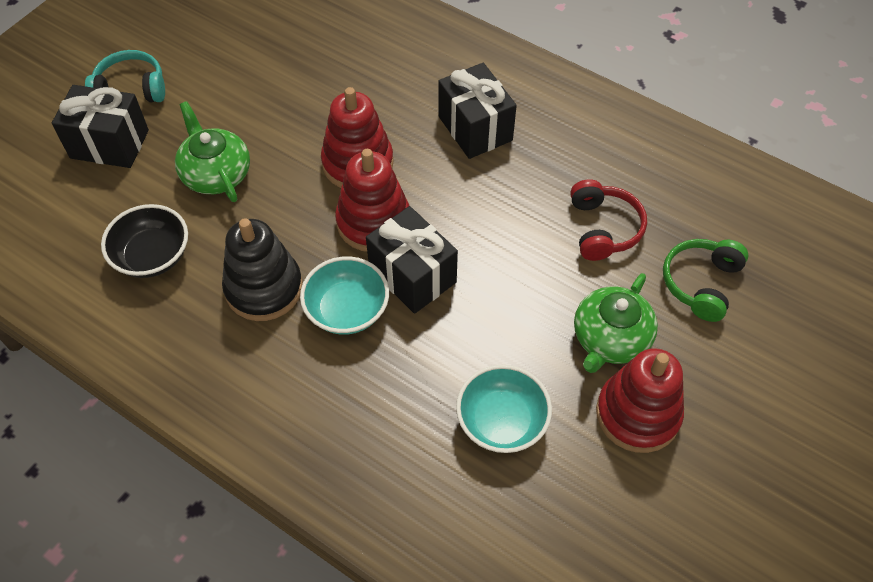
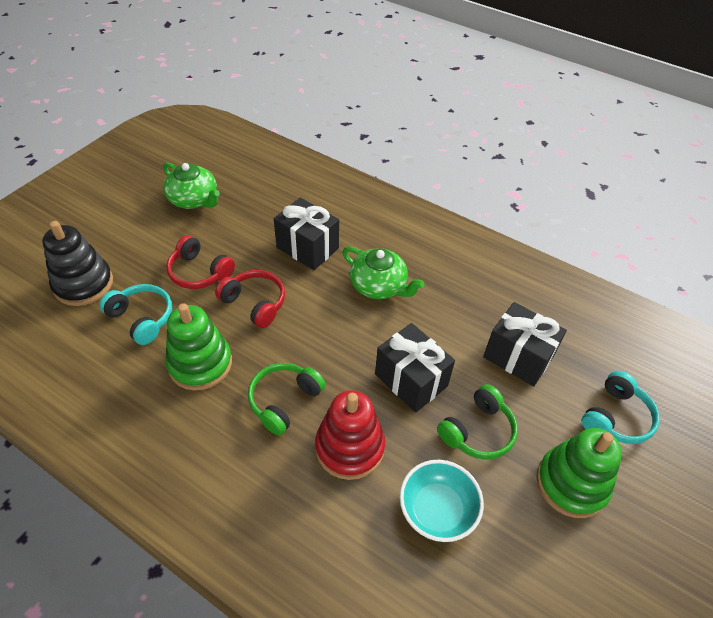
black bowl: [101,204,188,278] = 1 -> none = 0
green headphones: [663,239,748,322] = 1 -> [248,363,326,436] [437,384,518,460] = 2
green stacking toy: none = 0 -> [165,303,232,391] [537,428,622,518] = 2
red headphones: [570,179,647,261] = 1 -> [166,235,235,289] [215,270,285,328] = 2
red stacking toy: [321,87,394,188] [335,149,409,252] [596,348,684,453] = 3 -> [315,390,385,480] = 1
turquoise bowl: [300,256,389,335] [456,365,552,453] = 2 -> [400,460,484,542] = 1
turquoise headphones: [85,50,165,103] = 1 -> [99,284,172,345] [582,371,660,444] = 2

